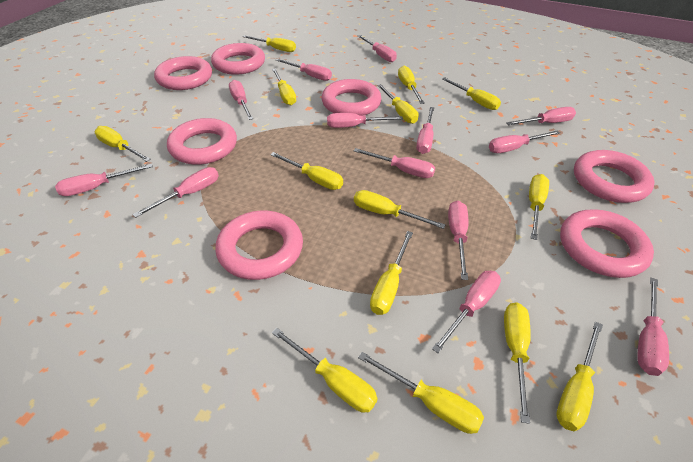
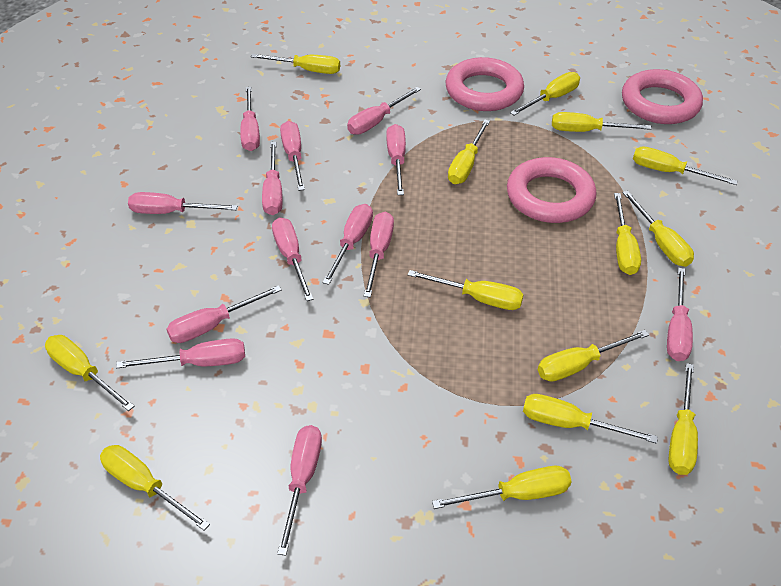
pink ring: [154,56,212,90] [167,118,237,165] [211,43,265,75] [215,210,303,280] [322,79,381,116] [560,209,654,278] [574,150,655,203] = 7 -> [446,57,524,111] [507,157,596,223] [622,69,703,124] = 3

